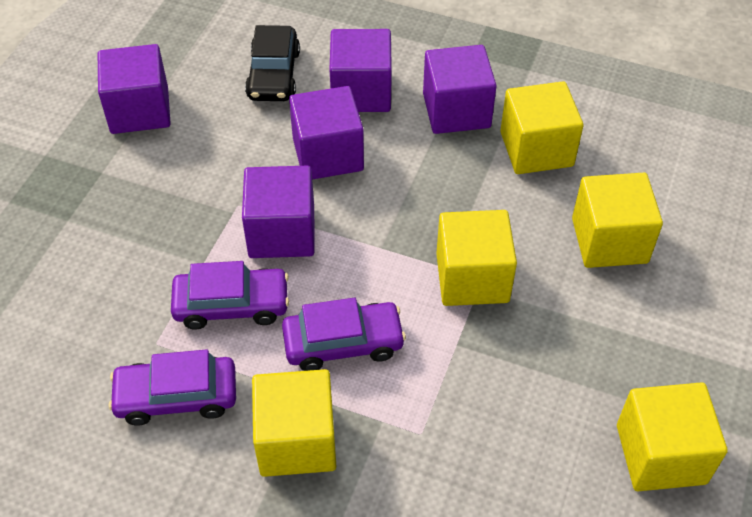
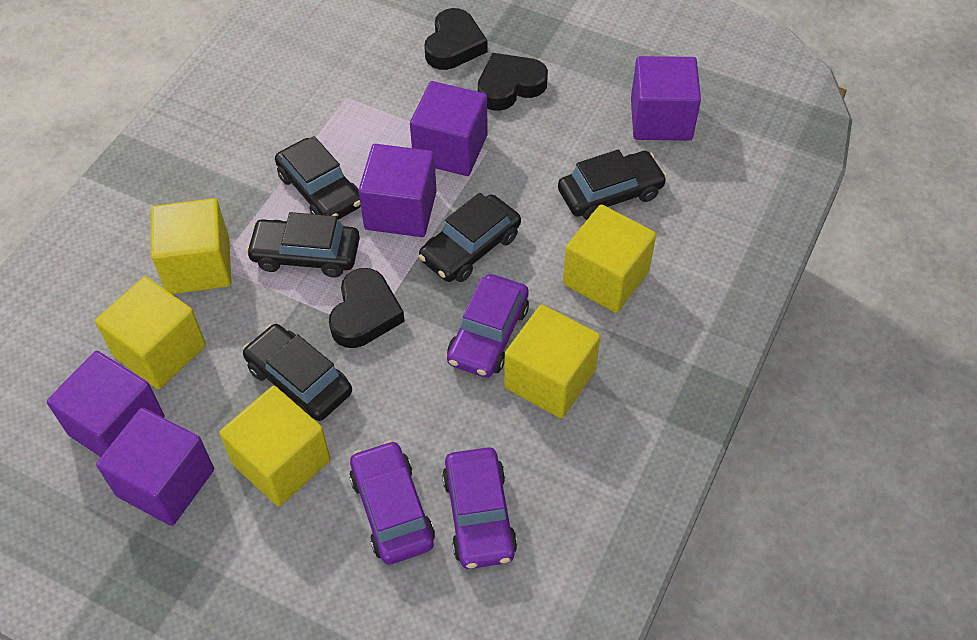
black car: [245,25,300,101] = 1 -> [243,324,352,421] [246,212,360,278] [275,136,361,220] [419,193,521,282] [558,149,667,220] = 5
black heart: none = 0 -> [329,268,405,348] [424,8,488,70] [478,53,548,111] = 3

